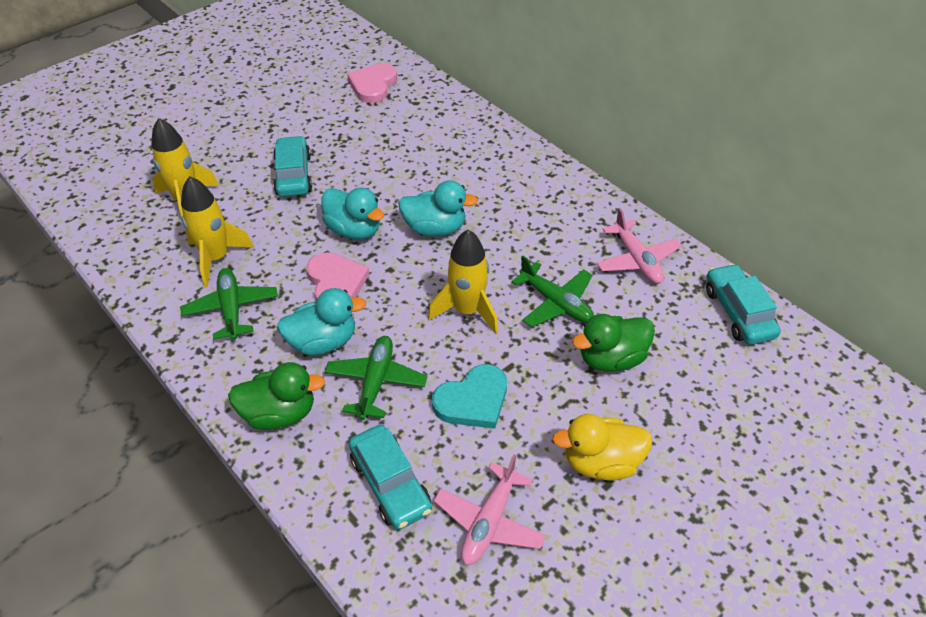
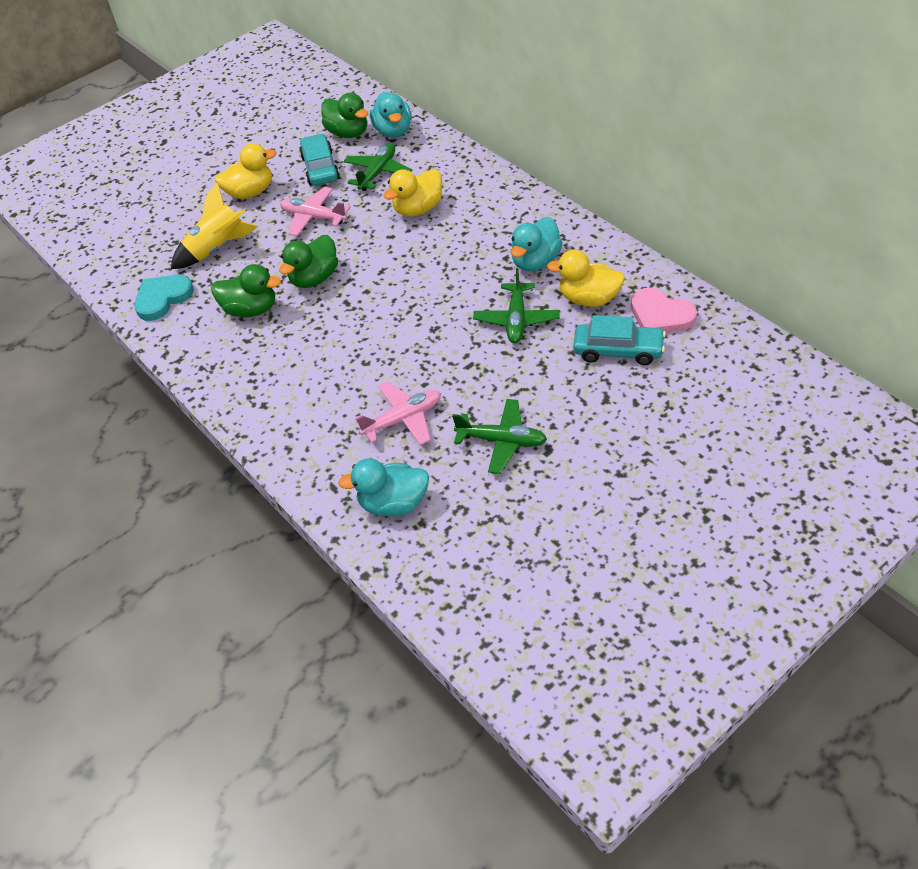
green duck: [228,362,325,430] [572,314,655,372] = 2 -> [211,264,281,317] [279,235,338,288] [321,93,368,138] = 3
pink heart: [307,252,370,301] [347,63,397,103] = 2 -> [631,288,697,333] = 1
turquoise car: [273,136,312,197] [349,425,432,530] [706,264,781,344] = 3 -> [299,134,340,186] [573,315,666,365] = 2
yellow duck: [552,414,652,481] = 1 -> [215,143,277,199] [384,169,442,217] [547,250,625,307] = 3
yellow rocket: [151,118,219,217] [181,176,254,287] [428,230,498,334] = 3 -> [171,182,258,269] = 1

